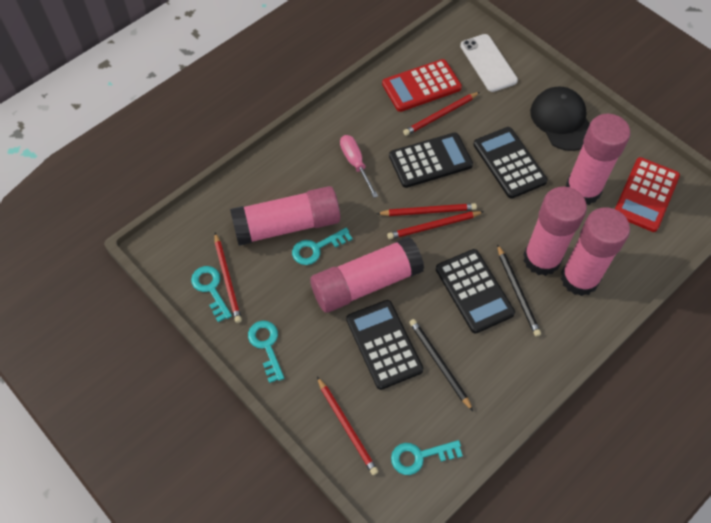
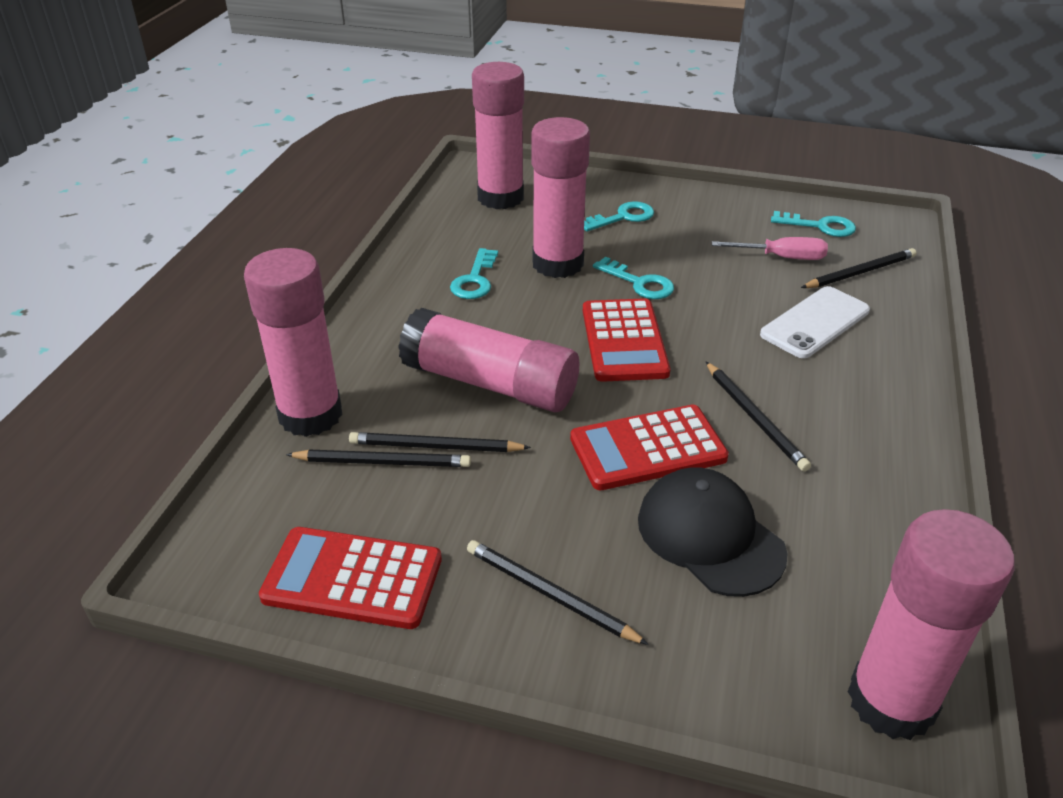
black calculator: [346,300,423,390] [389,133,473,188] [436,249,515,334] [473,127,548,199] = 4 -> none = 0
black pencil: [409,319,473,411] [497,244,541,337] = 2 -> [286,450,471,467] [349,432,531,452] [467,540,649,645] [706,362,811,471] [801,248,917,288] = 5
red calculator: [382,59,462,112] [615,157,680,232] = 2 -> [259,527,442,629] [570,405,729,490] [583,298,670,382] = 3
red pencil: [214,233,242,323] [317,377,378,475] [376,203,477,216] [387,211,484,239] [403,92,480,136] = 5 -> none = 0

